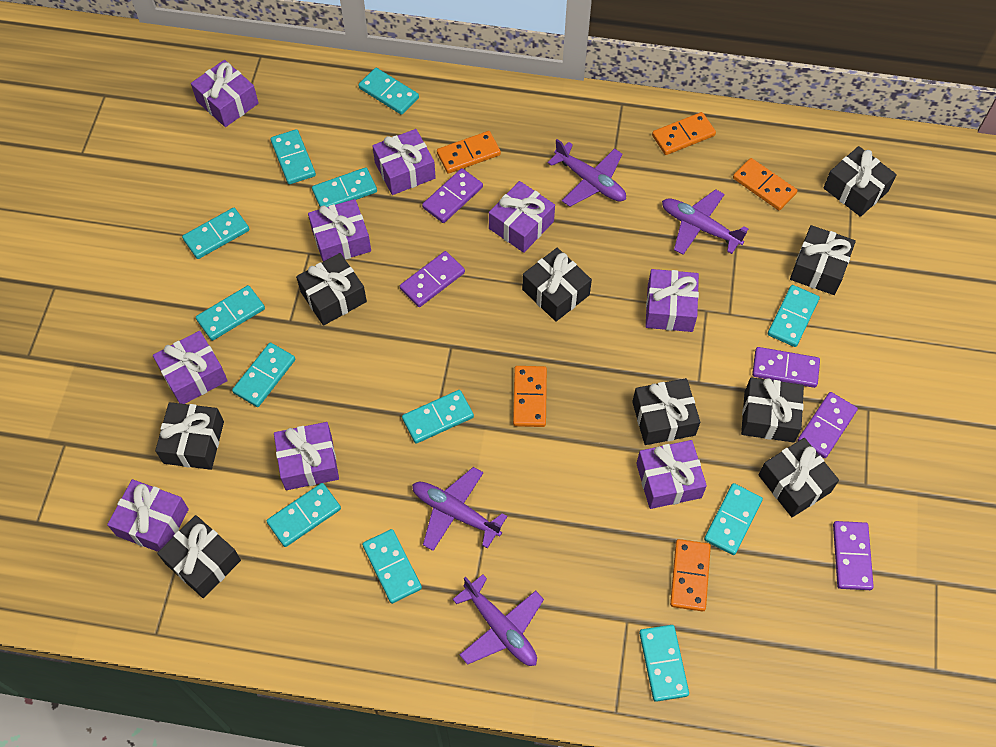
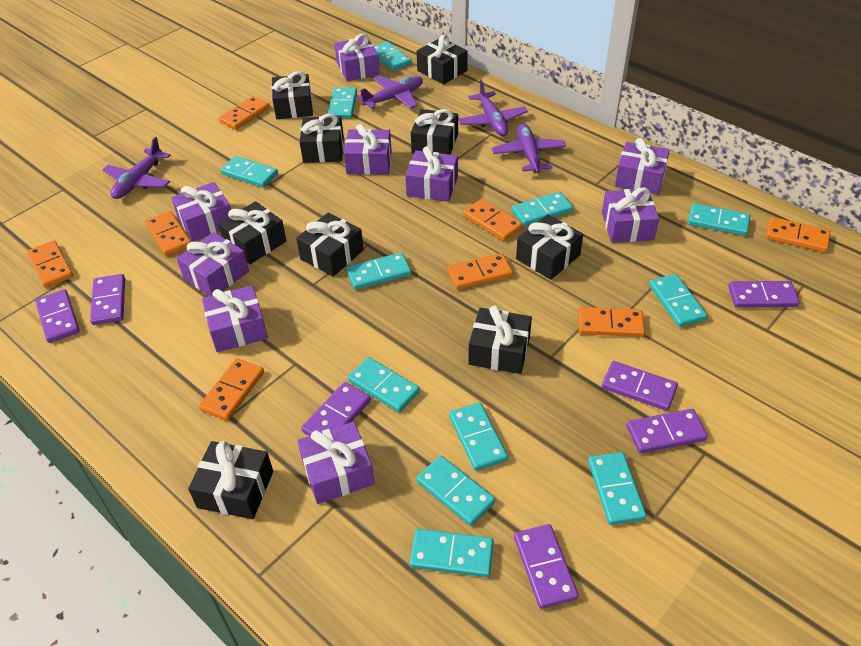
orange domino: [437,131,501,174] [513,366,547,427] [652,112,716,155] [670,539,711,612] [733,158,797,210] = 5 -> [27,240,73,288] [145,211,191,256] [199,358,264,421] [219,96,270,130] [447,253,513,290] [463,199,523,241] [578,307,645,337] [766,217,831,252] = 8
purple domino: [400,251,465,307] [422,168,483,223] [752,347,820,388] [797,392,858,458] [833,521,874,590] = 5 -> [35,289,80,343] [90,274,125,325] [301,382,371,436] [514,524,579,609] [602,361,678,411] [627,409,708,453] [728,281,800,308] = 7

